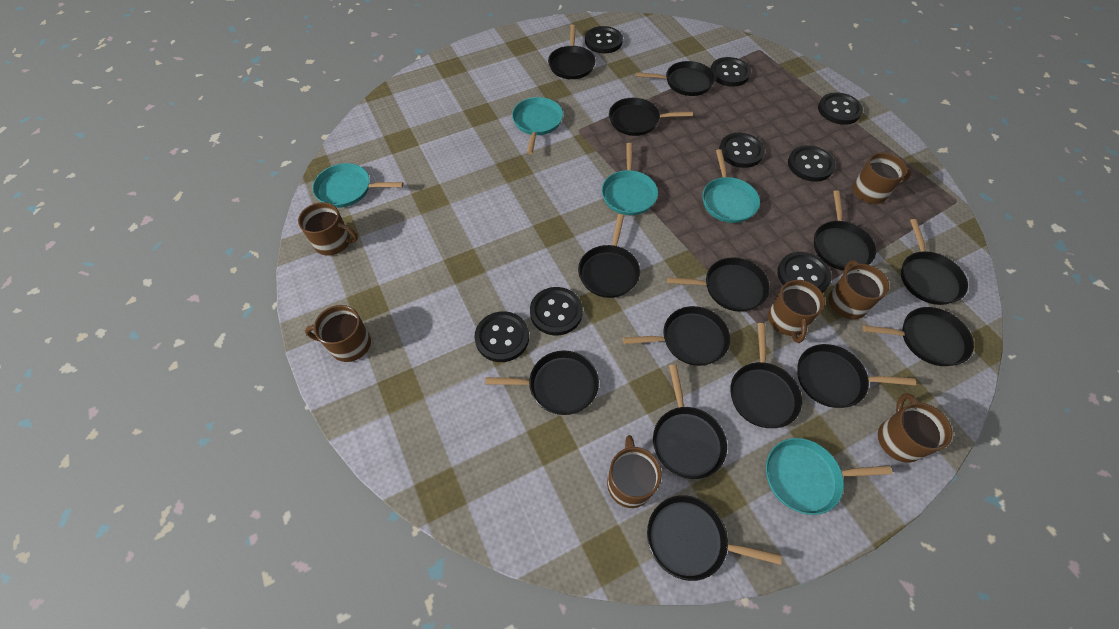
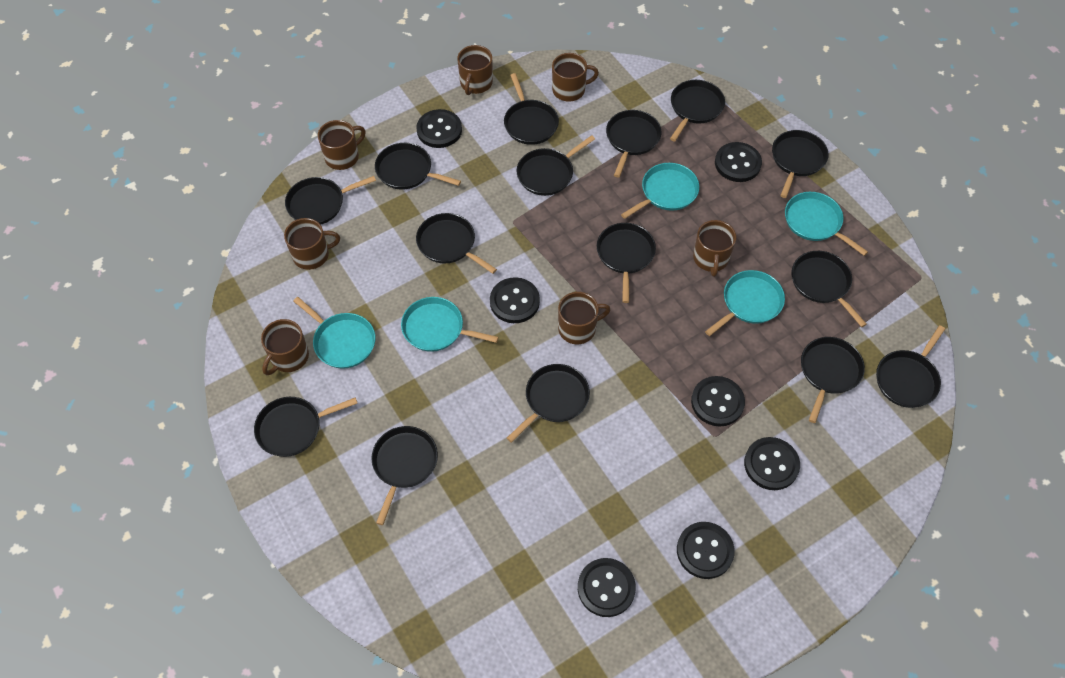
black button: [474,311,529,362] [530,287,583,336] [585,26,623,53] [711,57,751,87] [719,133,765,168] [777,252,832,293] [788,145,835,182] [818,92,863,125] = 8 -> [416,109,462,148] [490,277,540,323] [578,558,636,617] [677,522,735,579] [691,376,745,426] [715,142,762,182] [744,437,800,490] = 7
black pan: [485,350,599,415] [548,25,596,79] [578,214,640,298] [609,98,693,136] [623,306,730,366] [636,61,715,96] [647,495,781,581] [653,364,727,479] [667,257,770,312] [730,323,802,428] [797,344,916,408] [814,190,876,271] [863,307,974,366] [901,219,968,305] = 14 -> [254,397,357,457] [285,176,376,225] [371,426,438,525] [375,143,461,190] [416,213,497,274] [504,73,559,145] [507,364,590,443] [516,135,595,196] [597,223,656,303] [606,110,661,177] [670,80,725,141] [772,130,828,198] [792,251,867,327] [801,337,865,423] [876,325,945,408] = 15

